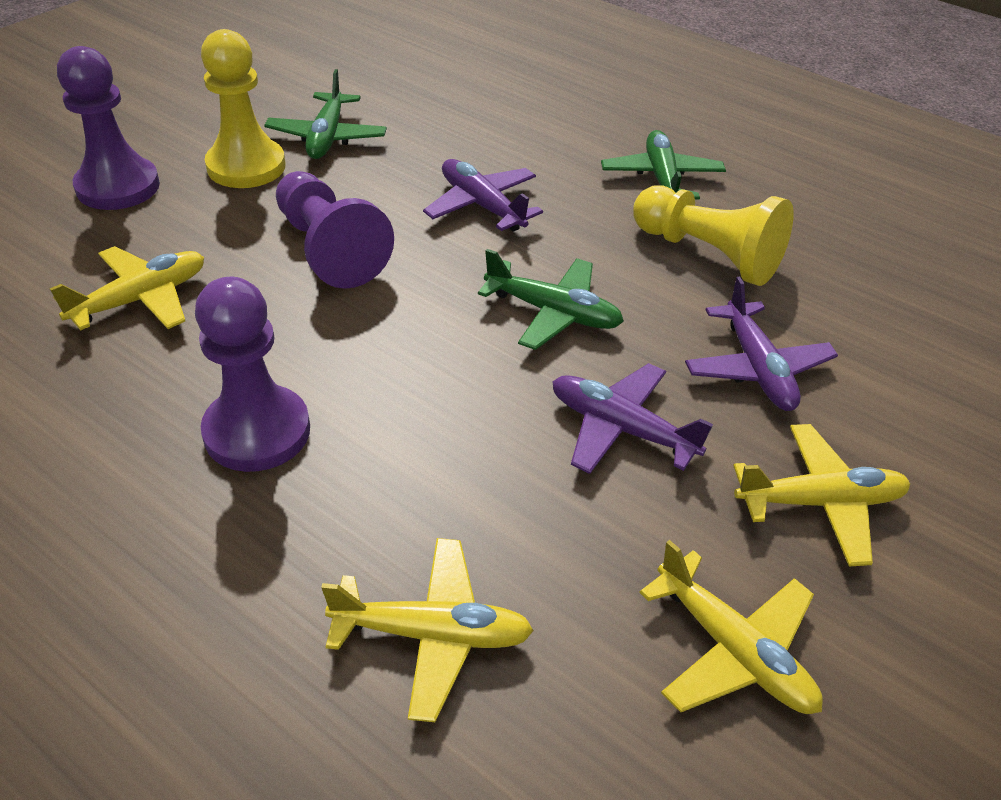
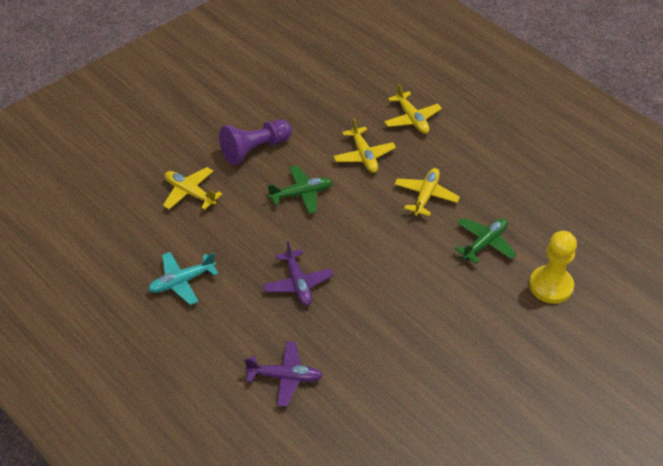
green plane: [264,69,387,159] [478,249,624,350] [601,130,726,200] = 3 -> [267,165,333,214] [455,218,517,264] = 2
purple pawn: [57,46,160,210] [195,277,310,472] [276,171,394,289] = 3 -> [219,119,292,165] = 1
purple plane: [423,159,543,231] [552,363,713,474] [685,277,838,411] = 3 -> [245,341,323,407] [263,241,334,306] = 2
turquoise plane: none = 0 -> [148,252,218,305] = 1
yellow pawn: [201,29,285,188] [633,185,794,286] = 2 -> [529,231,577,304] = 1

